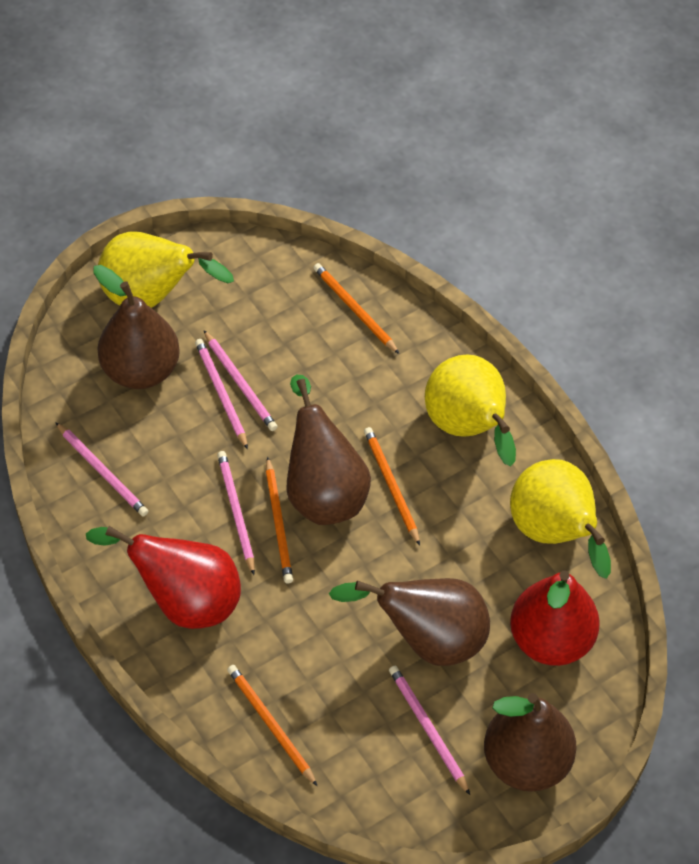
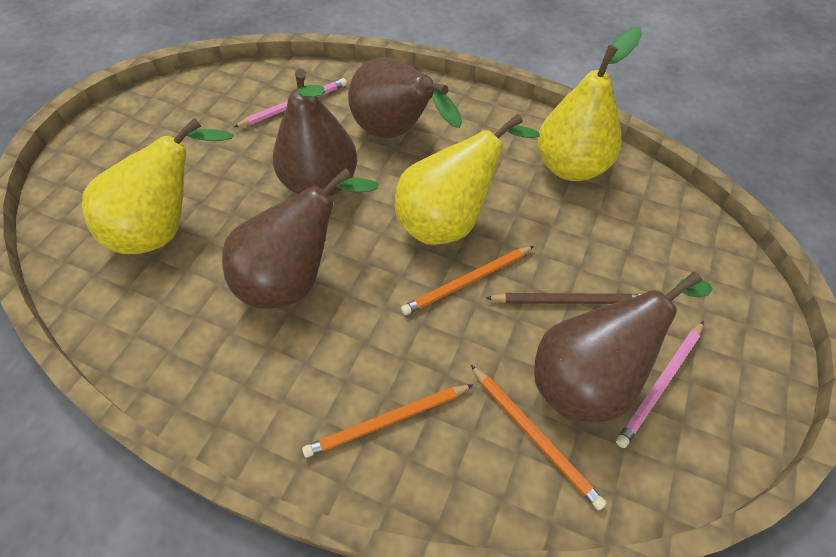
brown pencil: none = 0 -> [486,293,641,304] = 1
orange pencil: [227,665,317,786] [266,457,293,583] [313,263,399,354] [364,427,420,546] = 4 -> [302,384,474,458] [401,246,534,315] [471,365,606,510] = 3
pink pencil: [55,422,148,516] [195,339,248,449] [204,330,278,431] [217,451,255,575] [389,666,470,795] = 5 -> [234,78,347,127] [616,321,704,448] = 2
red pear: [86,526,241,629] [510,570,600,666] = 2 -> none = 0

